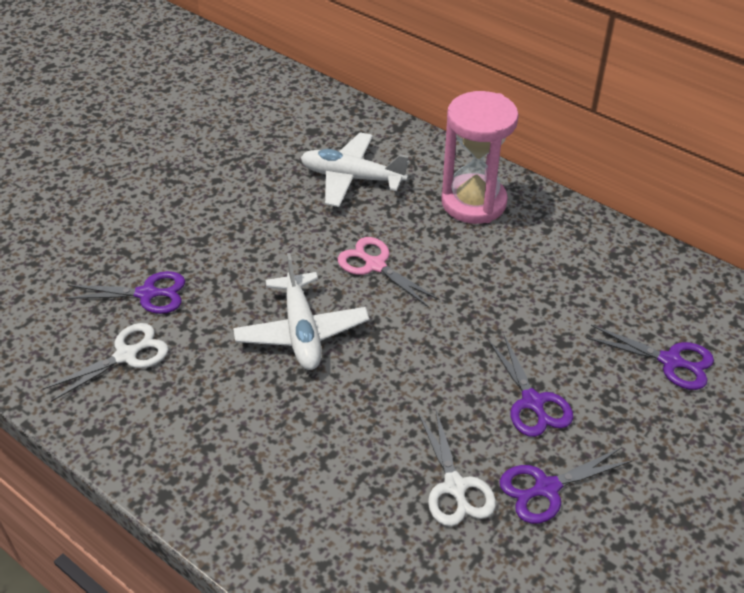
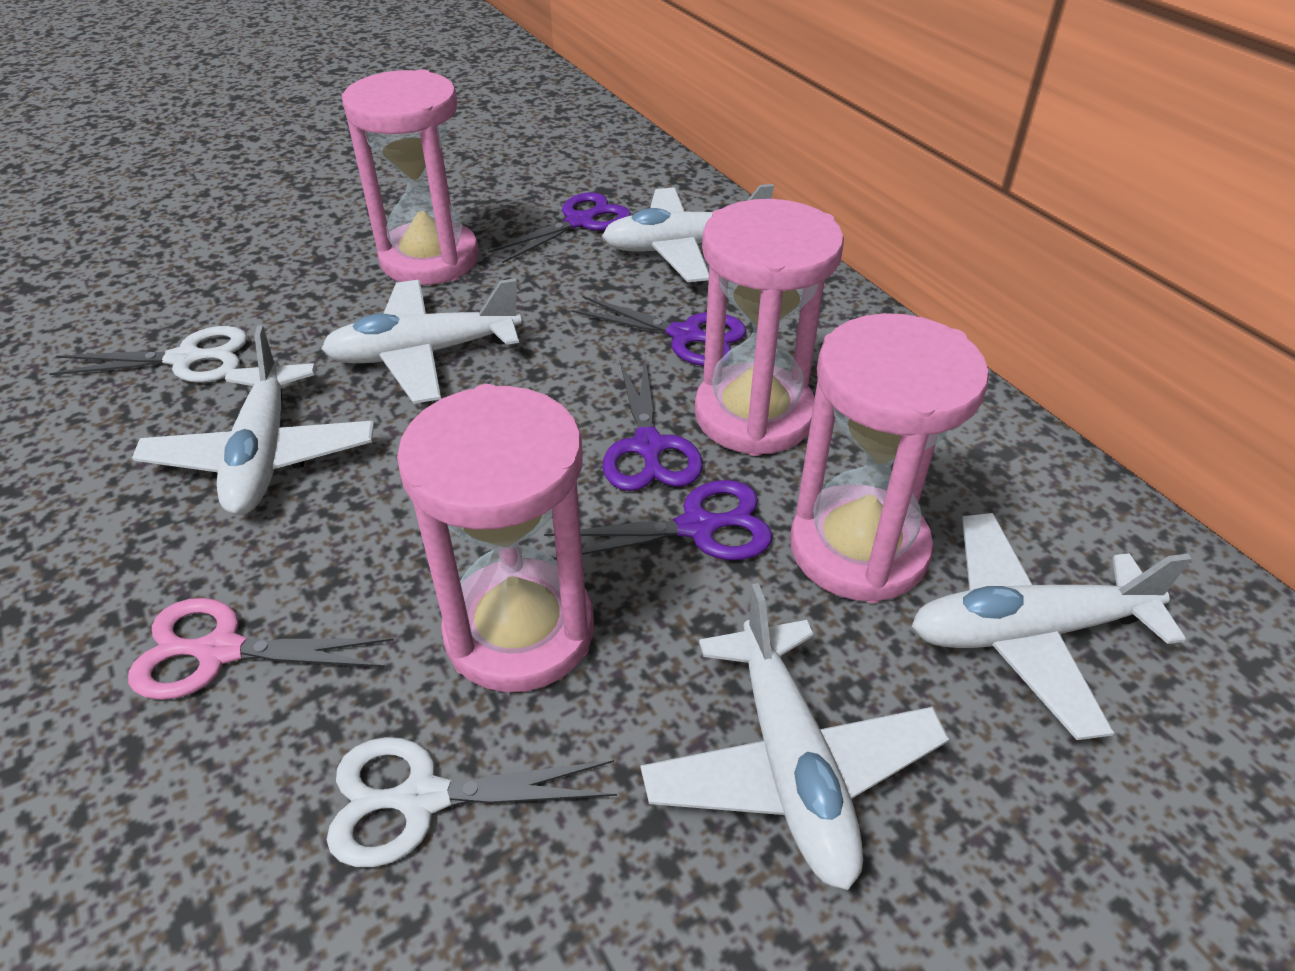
pink hourglass: [441,91,519,224] = 1 -> [342,69,479,285] [397,384,594,692] [695,199,844,456] [790,313,989,603] = 4
white plane: [233,253,369,370] [300,133,409,207] = 2 -> [132,325,374,515] [321,278,521,404] [602,184,774,282] [641,583,949,890] [912,513,1192,740] = 5

